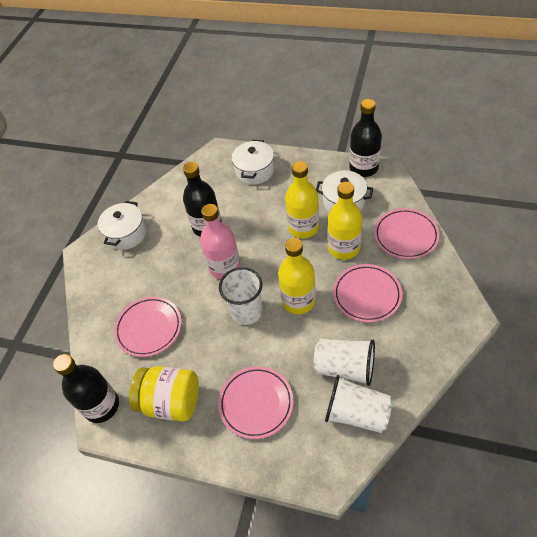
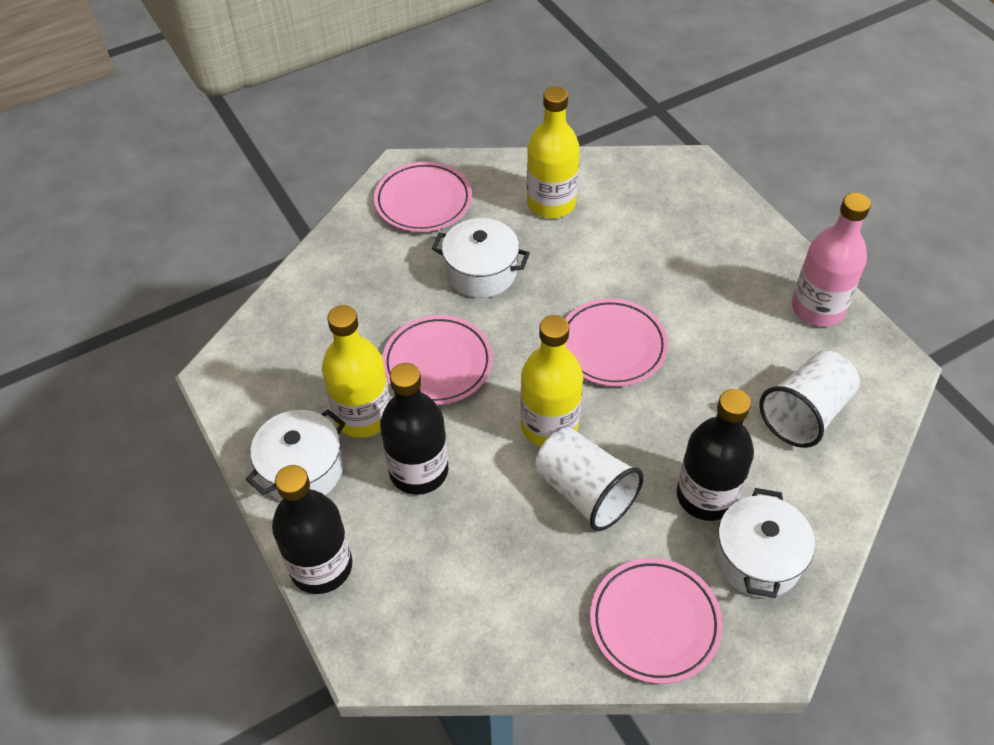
white cup: [219,267,263,325] [313,339,375,386] [325,375,393,433] = 3 -> [535,427,643,531] [759,350,860,448] = 2
yellow jar: [129,366,199,422] = 1 -> none = 0

